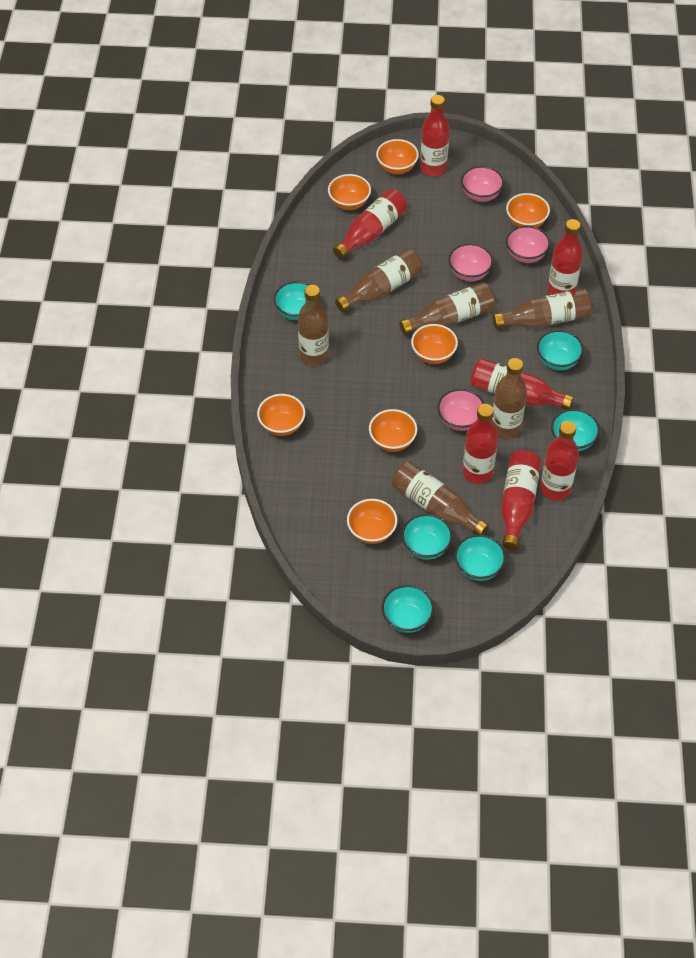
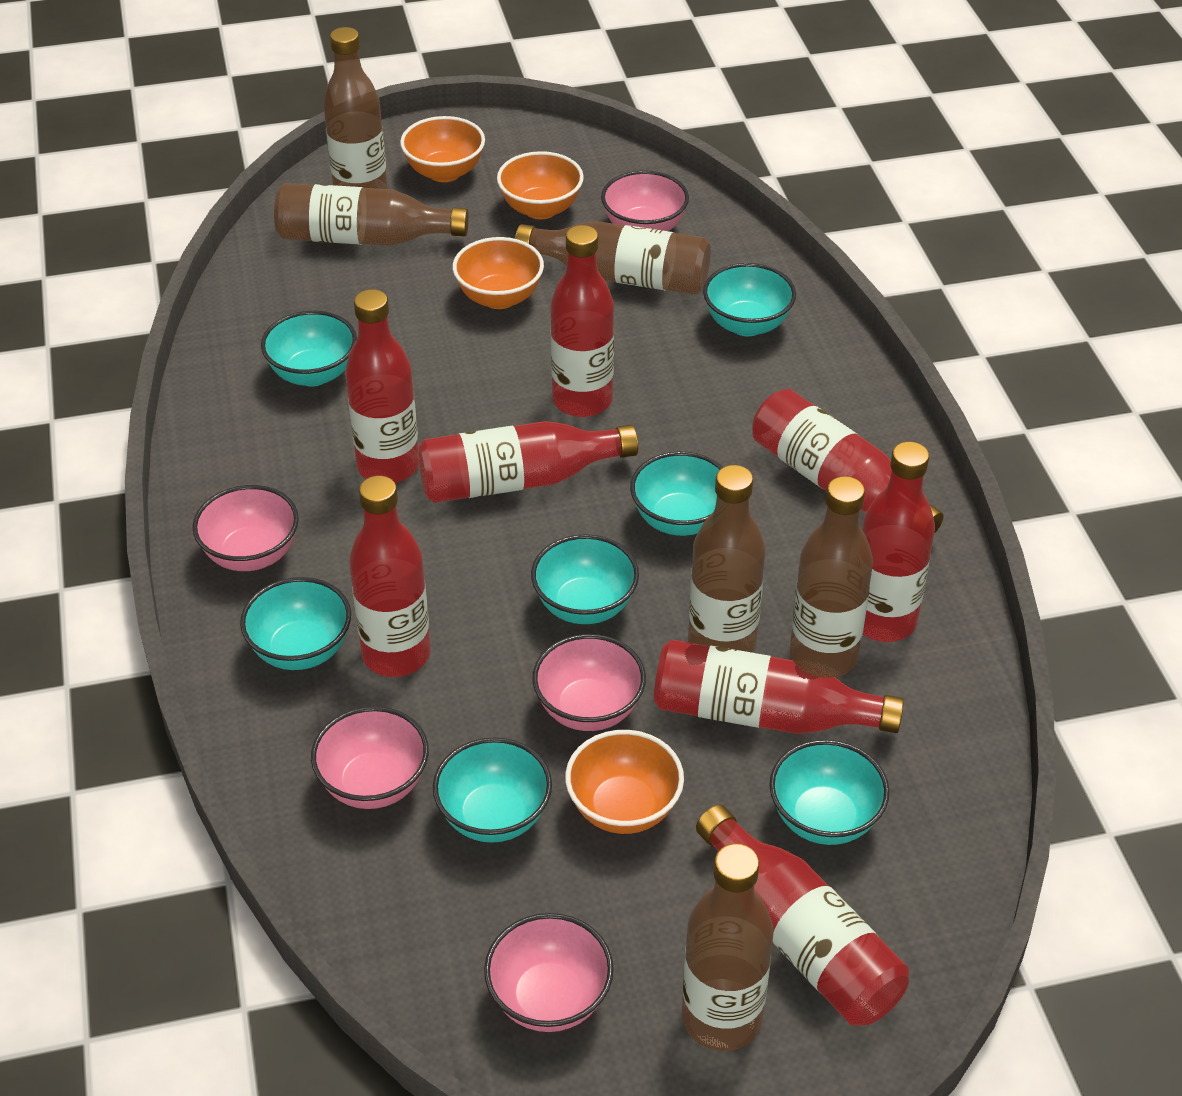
orange bowl: [257,394,305,436] [328,174,371,210] [347,499,397,544] [369,409,417,452] [376,139,419,174] [411,324,458,364] [506,193,550,228] = 7 -> [400,116,485,182] [453,237,544,309] [497,151,584,219] [565,730,684,834] = 4
pink bowl: [437,389,485,431] [448,243,493,281] [461,166,504,202] [506,226,550,263] = 4 -> [193,485,299,571] [311,706,429,809] [484,913,614,1032] [532,634,646,731] [601,170,689,231] = 5
red bottle: [333,189,407,259] [420,95,450,177] [462,404,498,484] [471,358,574,410] [501,450,541,550] [540,421,579,501] [547,219,583,295] = 7 -> [345,289,419,483] [349,475,431,677] [418,421,638,503] [550,225,614,417] [654,640,904,734] [696,805,909,1026] [752,389,944,534] [862,441,935,642] = 8
turquoise bowl: [274,281,310,320] [382,585,434,633] [402,514,453,560] [455,534,506,581] [537,330,584,370] [551,409,600,451] = 6 -> [240,577,351,670] [261,311,357,386] [433,737,552,843] [531,534,639,624] [630,451,723,536] [703,263,796,336] [769,740,889,845] = 7

